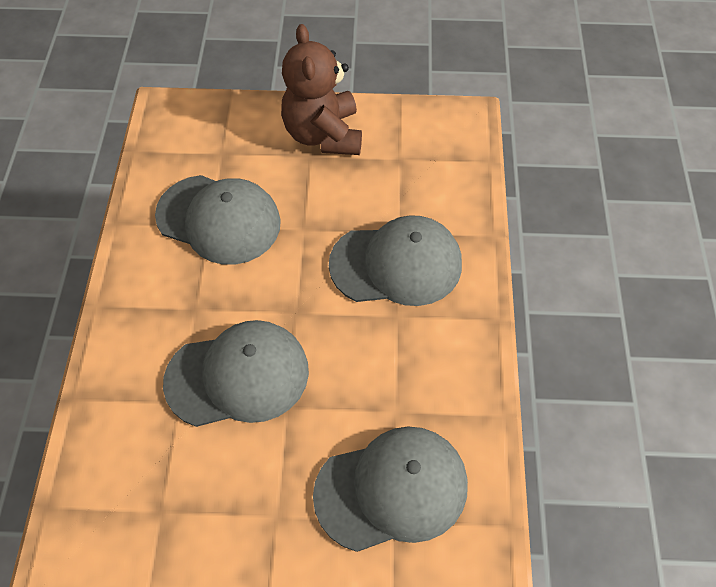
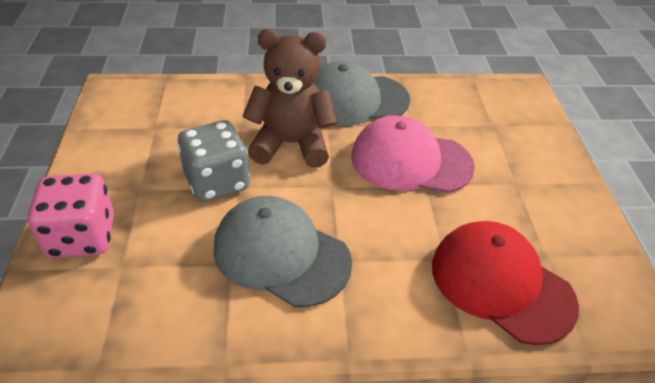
grey cap: [155,175,281,265] [163,320,309,427] [313,426,468,552] [329,215,462,306] = 4 -> [214,196,352,308] [314,61,410,126] = 2
grey dice: none = 0 -> [177,120,250,202] = 1
pink cap: none = 0 -> [351,115,475,193] = 1
pink dice: none = 0 -> [27,173,114,258] = 1
red cap: none = 0 -> [432,221,579,345] = 1

